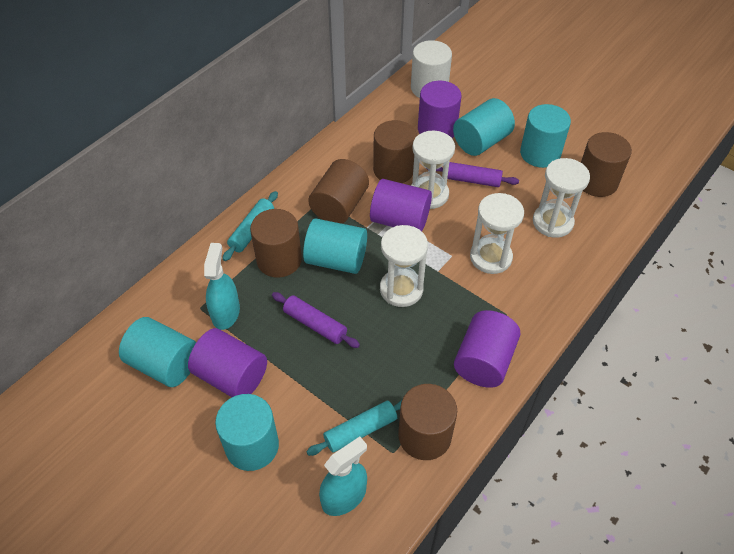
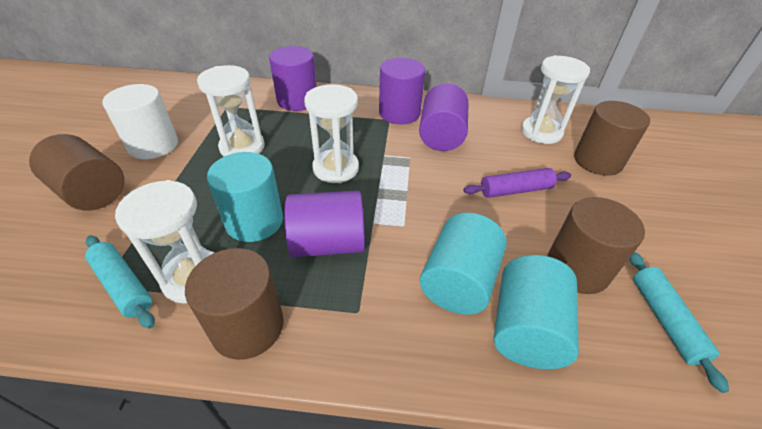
brown cylinder: [250,209,302,278] [308,159,369,224] [373,120,417,183] [398,384,457,460] [581,132,632,197] = 5 -> [29,134,124,210] [185,248,284,360] [547,197,645,294] [574,101,650,176] = 4
purple rolling pin: [272,292,360,348] [426,162,519,187] = 2 -> [464,168,571,198] = 1
turquoise cylinder: [119,317,196,387] [215,394,279,471] [303,218,367,274] [453,98,515,156] [520,104,571,168] = 5 -> [207,152,283,242] [420,213,507,315] [494,255,579,369] = 3
turquoise spray bottle: [204,243,240,330] [319,437,367,516] = 2 -> none = 0

